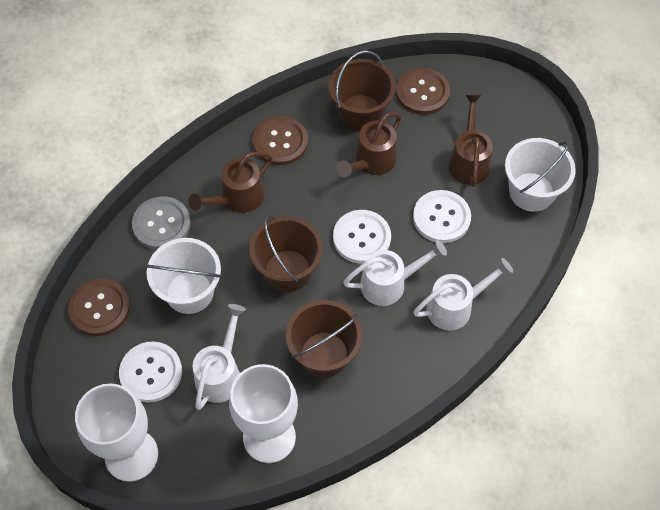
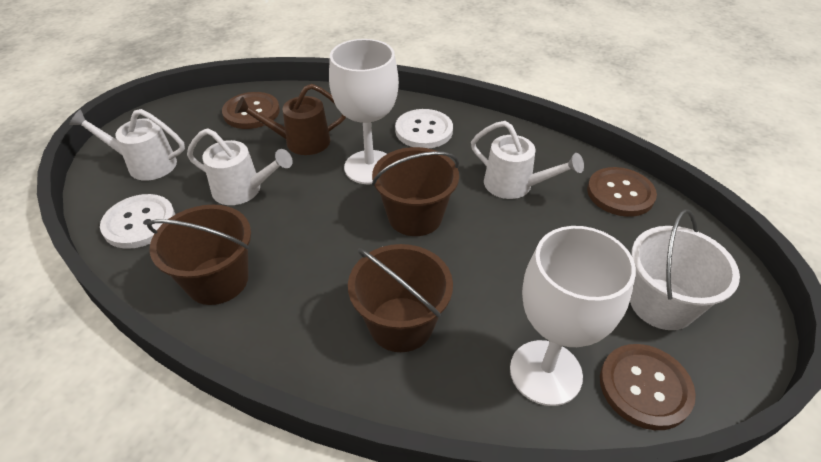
brown watering can: [188,152,272,213] [336,112,401,177] [449,94,493,187] = 3 -> [235,84,346,155] = 1
grey button: [132,196,191,250] = 1 -> none = 0
white bucket: [145,238,222,314] [505,138,576,212] = 2 -> [630,209,740,330] = 1
white button: [119,341,182,403] [333,210,391,264] [413,190,471,243] = 3 -> [100,194,175,249] [395,109,453,148] = 2

